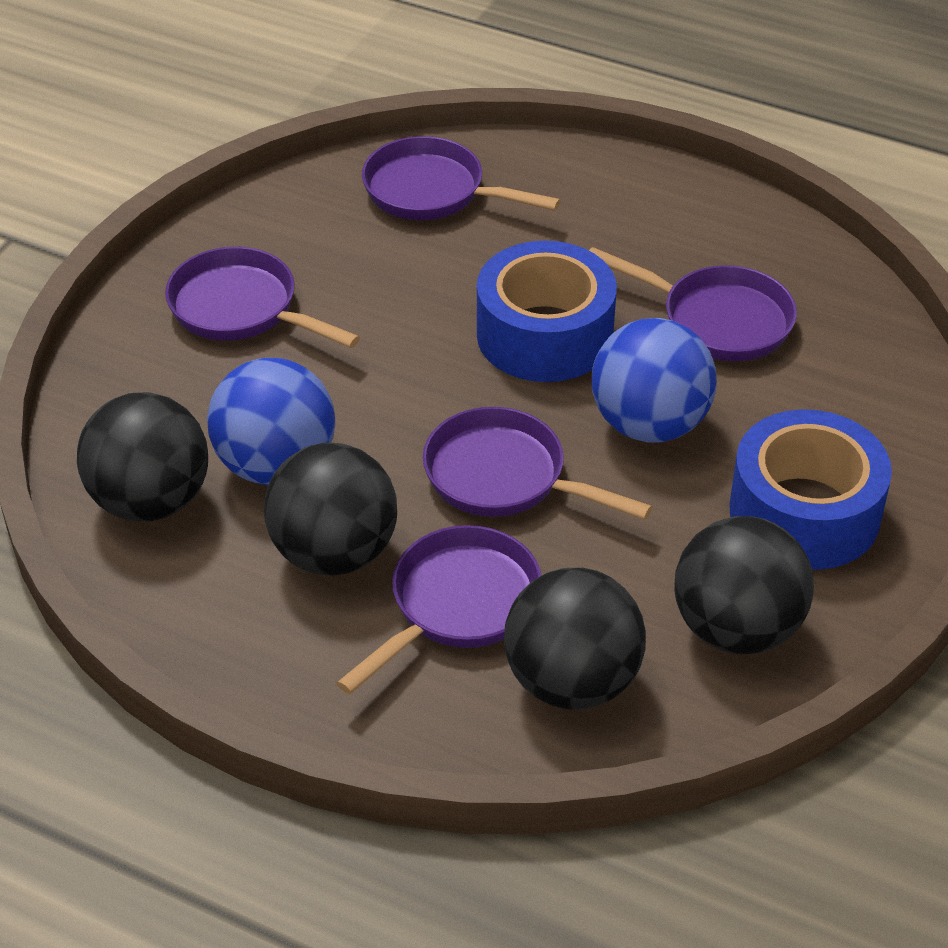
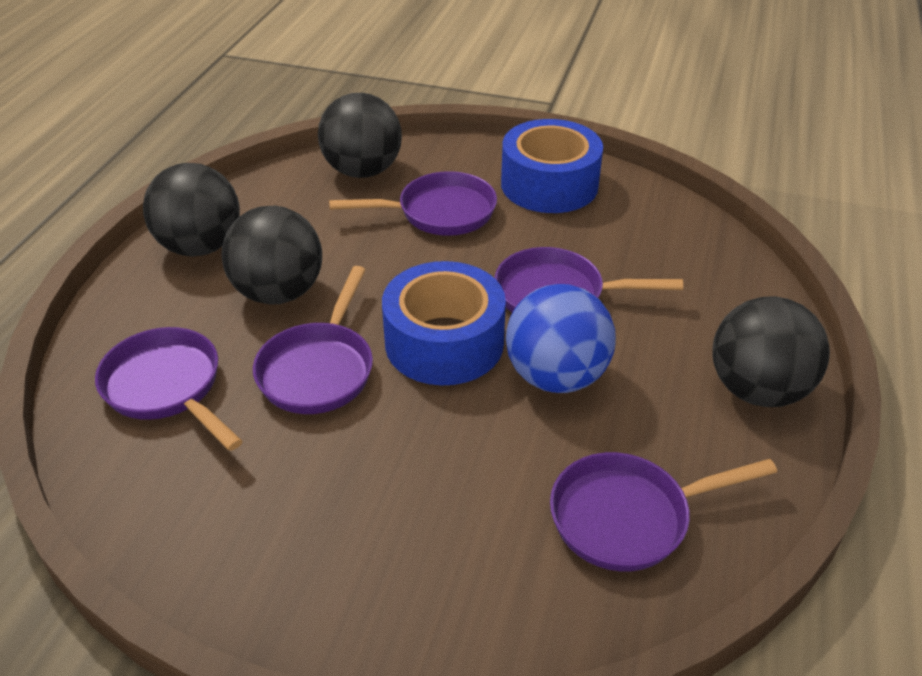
blue ball: [207,358,335,485] [592,318,717,443] = 2 -> [506,284,616,393] = 1

